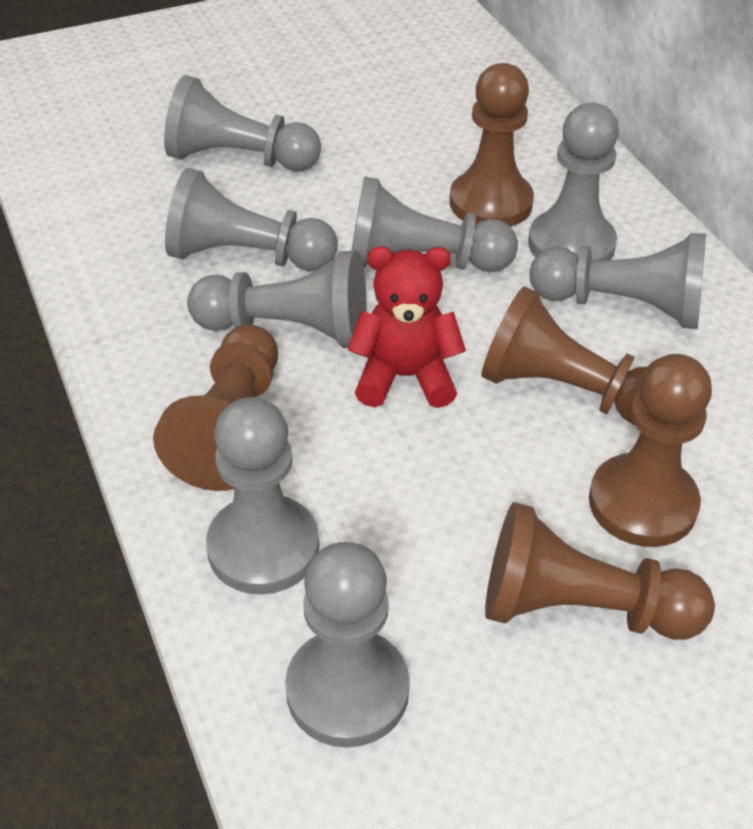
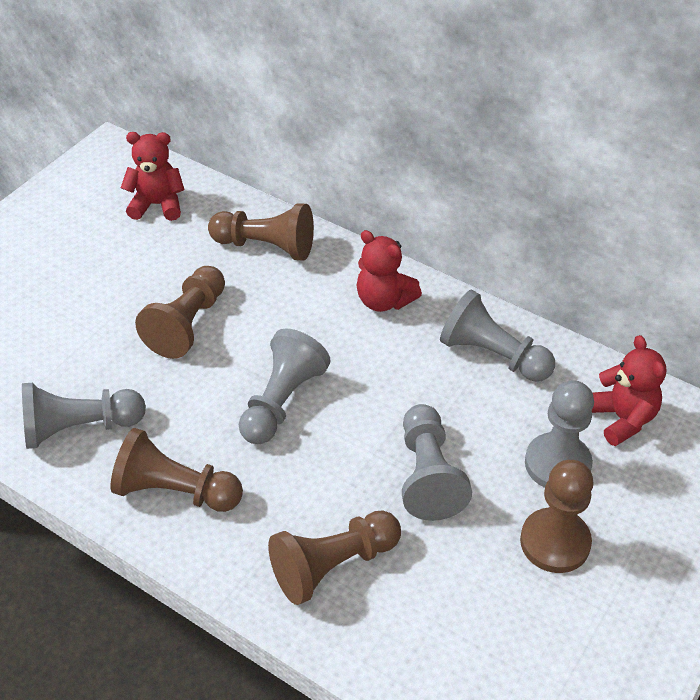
grey pawn: [164,75,321,171] [165,168,338,271] [187,251,367,348] [206,397,319,594] [285,542,410,748] [351,176,518,272] [528,103,619,261] [529,233,706,329] = 8 -> [22,383,146,449] [239,329,331,444] [402,404,472,521] [440,289,555,382] [525,380,594,488] = 5
red teddy bear: [348,246,466,408] = 1 -> [121,132,185,221] [356,230,422,312] [592,335,666,446] = 3

